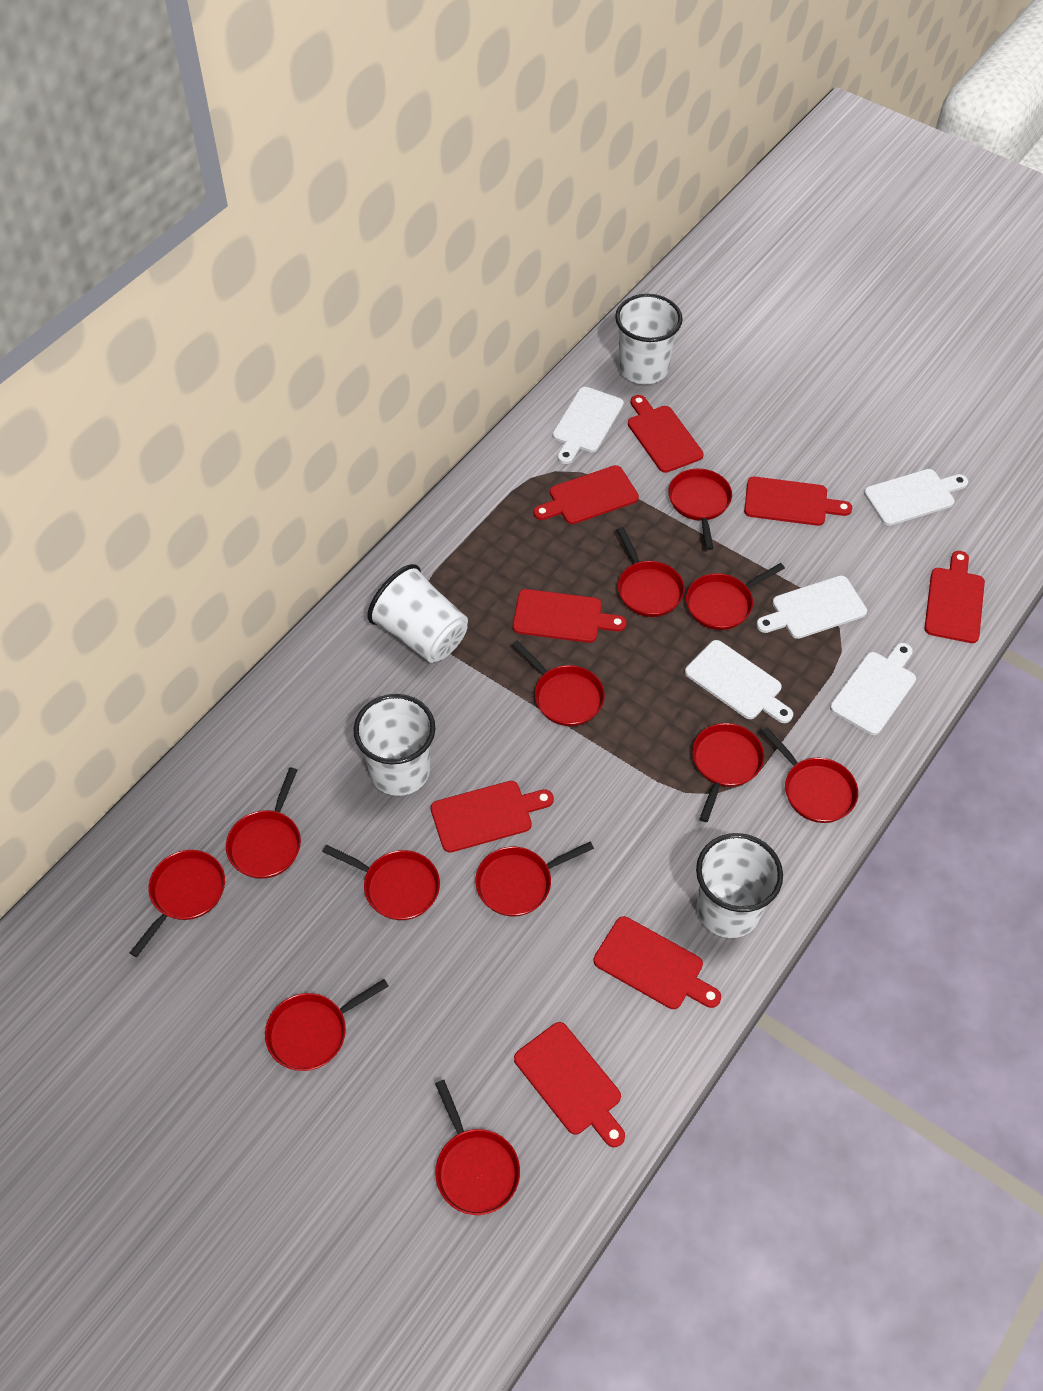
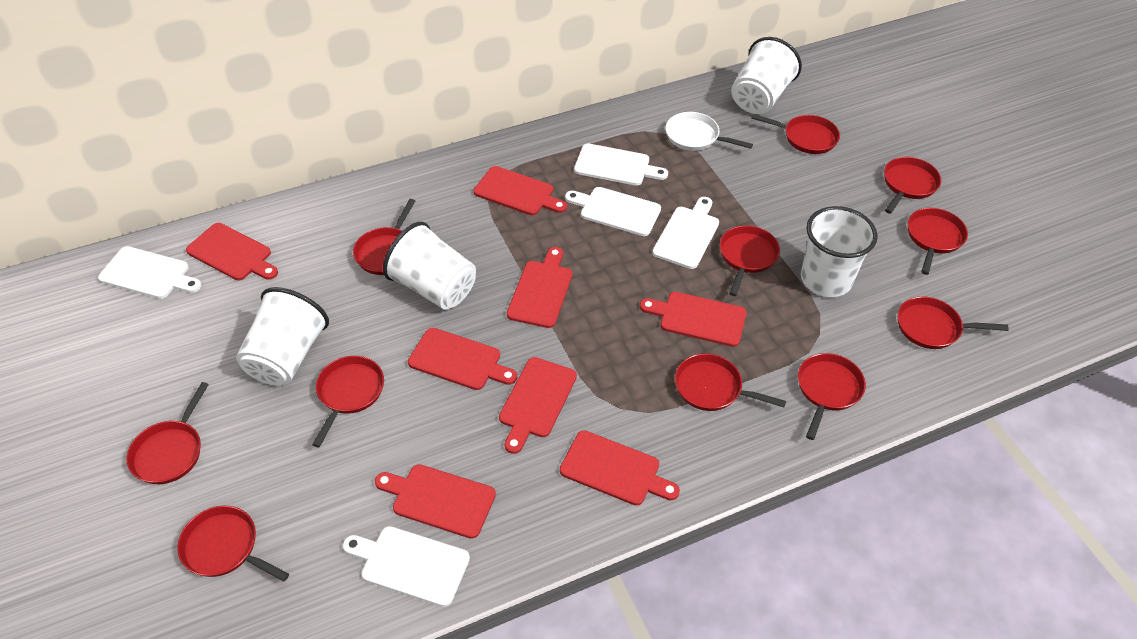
red pan: [130,850,225,957] [226,767,301,879] [265,979,389,1071] [322,845,440,920] [435,1080,520,1215] [475,842,594,916] [512,641,605,726] [617,527,684,617] [668,469,732,550] [686,563,785,630] [692,723,764,822] [762,727,858,823] = 12 -> [127,382,209,484] [177,506,289,582] [312,356,384,447] [353,199,415,275] [675,354,786,411] [720,225,780,296] [751,114,840,154] [798,353,866,440] [884,157,941,214] [898,296,1008,349] [908,208,968,275] = 11
white pan: none = 0 -> [665,112,753,151] = 1

